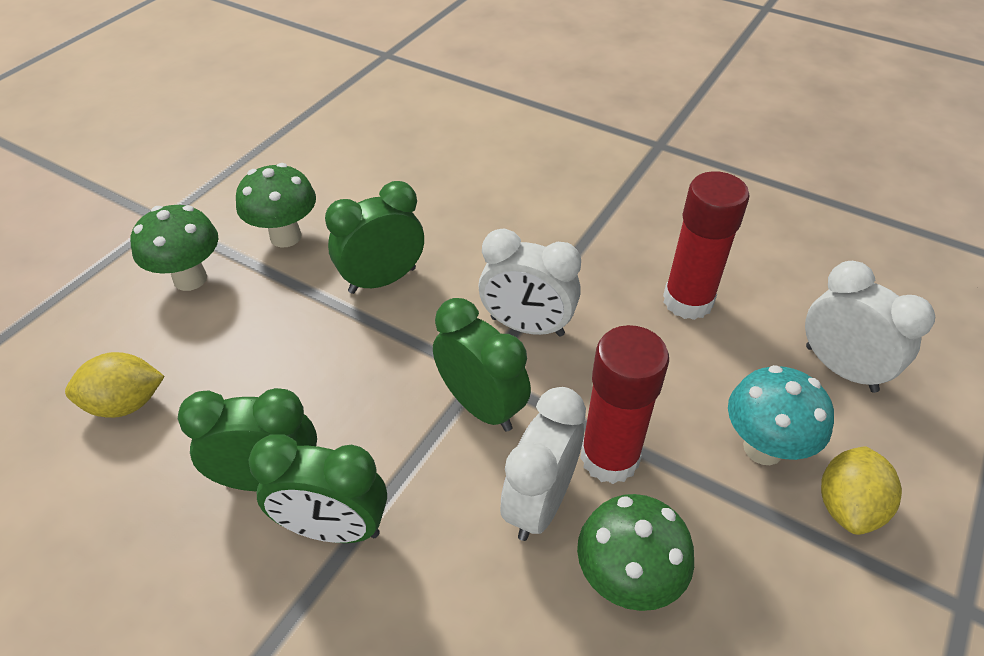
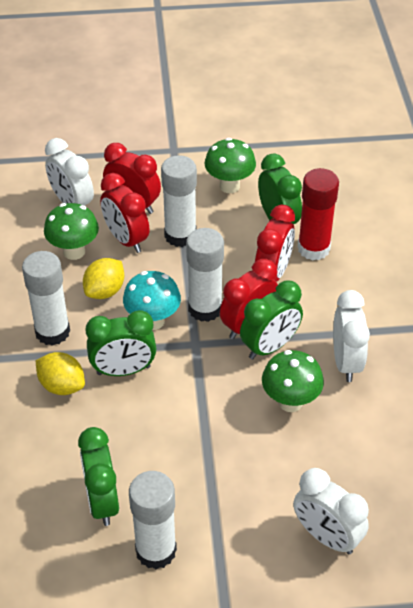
red clock: none = 0 -> [100,173,149,253] [103,143,161,214] [220,259,278,339] [255,205,295,282] = 4
red glue stick: [580,325,669,484] [663,171,750,320] = 2 -> [298,168,339,260] = 1
white glue stick: none = 0 -> [22,251,70,346] [129,471,177,569] [161,155,197,247] [186,228,224,322] = 4

